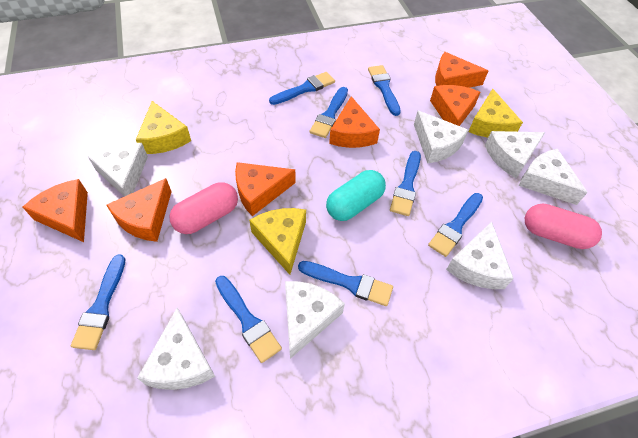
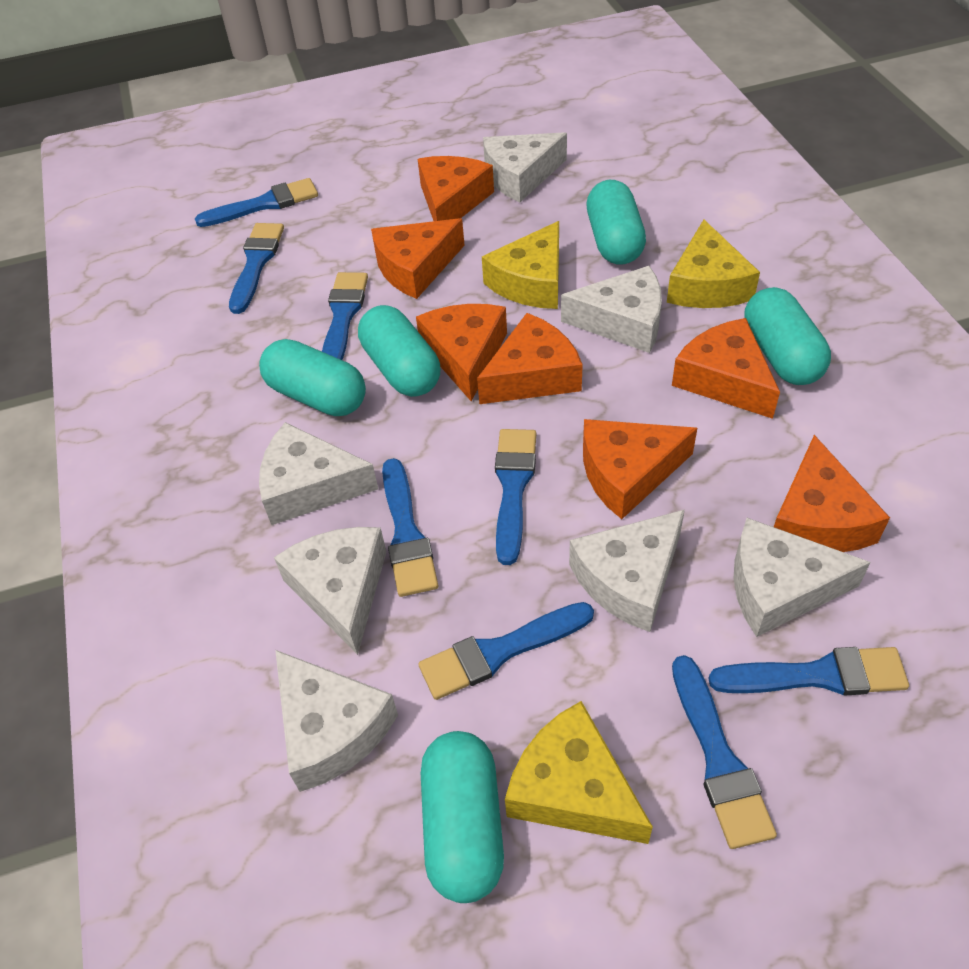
orange cheese: [23,179,88,242] [106,178,172,242] [235,162,296,216] [329,96,380,148] [430,85,480,126] [435,52,488,88] = 6 -> [371,218,465,299] [416,304,507,402] [418,156,494,221] [477,313,583,404] [583,419,697,519] [672,318,780,419] [774,435,890,552] = 7
pink capsule: [170,182,238,234] [525,203,602,249] = 2 -> none = 0
turquoise capsule: [326,170,386,221] = 1 -> [259,339,366,416] [358,305,440,397] [421,731,504,903] [587,180,646,265] [744,287,831,385] = 5

